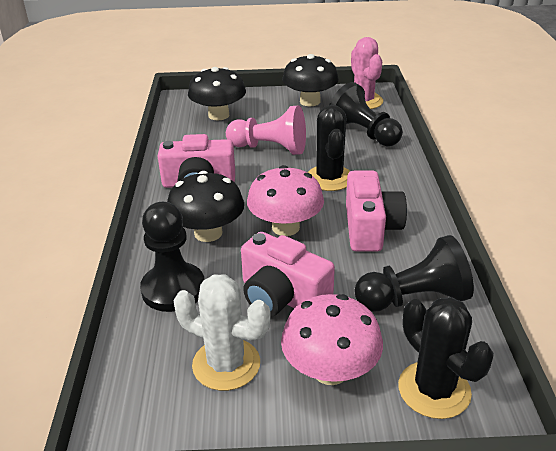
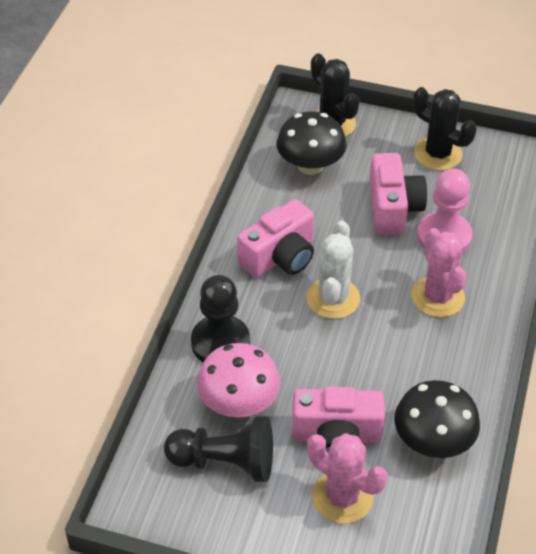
black mushroom: [167,171,244,242] [188,67,246,120] [282,54,339,106] = 3 -> [276,111,347,175] [394,380,480,458] = 2
black pawn: [140,202,204,312] [329,82,403,146] [354,235,474,311] = 3 -> [164,416,273,482] [191,275,250,362] = 2
pink cactus: [351,37,383,109] = 1 -> [307,433,387,524] [411,228,466,317] = 2
pink mushroom: [247,165,324,236] [281,294,383,385] = 2 -> [197,343,280,418] = 1

